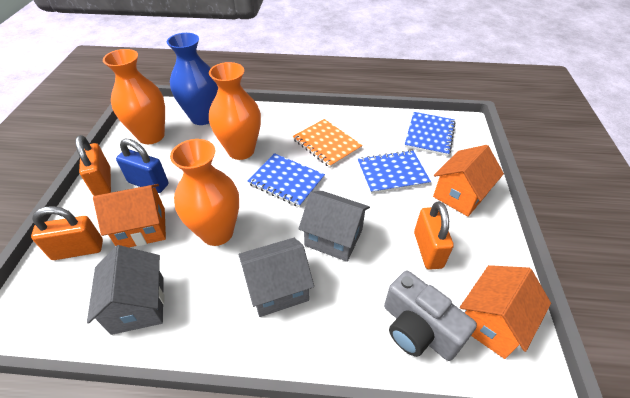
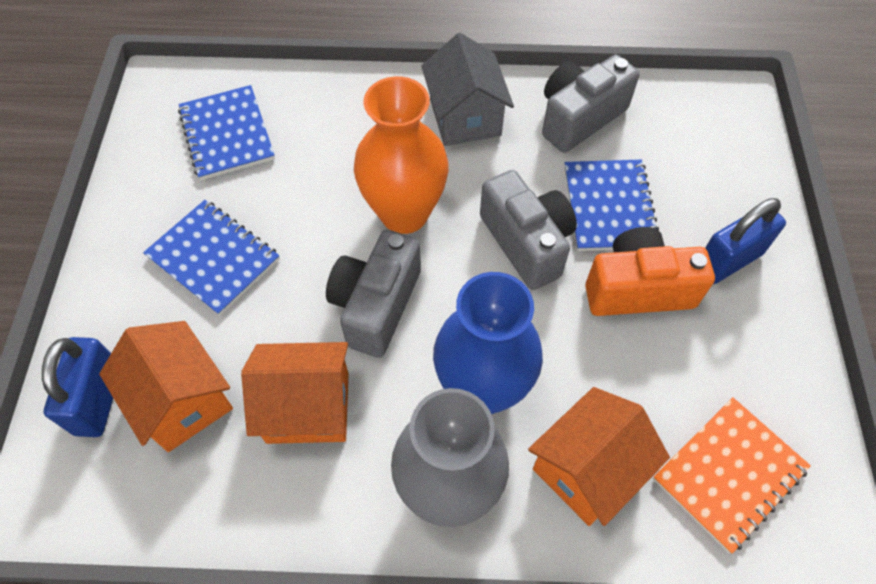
blue padlock: [116,139,169,193] = 1 -> [42,337,113,437] [705,198,786,284] = 2
grey camera: [384,271,477,361] = 1 -> [326,230,421,358] [480,170,577,290] [542,55,639,153] = 3
grey house: [87,245,164,335] [238,238,314,317] [298,191,370,262] = 3 -> [421,33,514,146] = 1
grey vase: none = 0 -> [391,388,509,527] = 1
orange camera: none = 0 -> [585,227,715,316] = 1
orange padlock: [31,206,103,260] [75,135,111,196] [414,201,454,270] = 3 -> none = 0
orange vase: [103,49,165,144] [170,139,239,246] [209,62,261,160] = 3 -> [354,76,449,234] = 1

